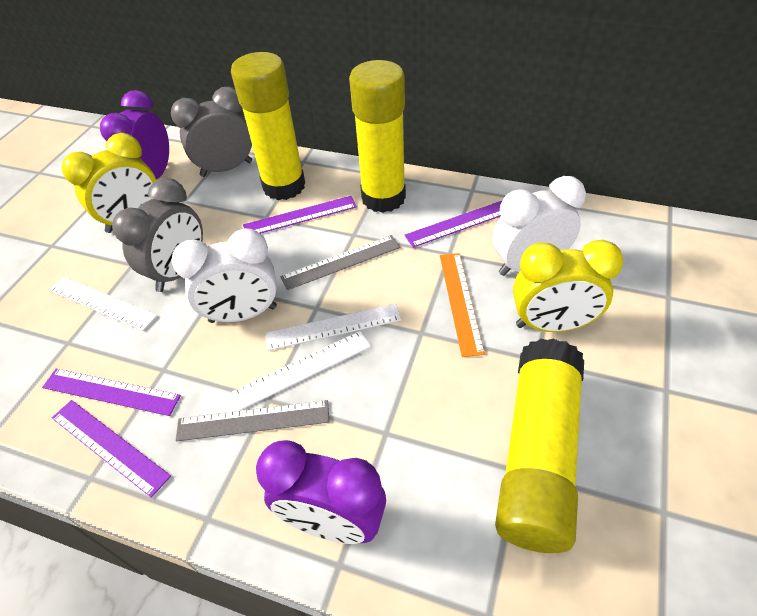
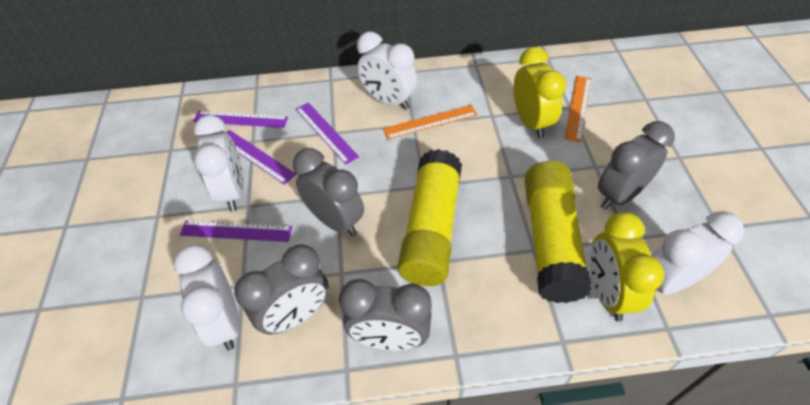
grey clock: [112,178,203,292] [171,87,252,177] = 2 -> [234,244,329,335] [293,148,364,236] [339,279,432,351] [598,121,675,210] = 4
grey ruler: [175,400,329,442] [280,235,400,290] = 2 -> none = 0
orange ruler: [440,253,485,357] = 1 -> [383,105,478,140] [565,76,591,142] = 2
purple clock: [100,90,169,180] [256,440,386,544] = 2 -> none = 0
white clock: [171,228,277,323] [493,176,586,276] = 2 -> [173,245,240,350] [194,115,244,212] [357,32,417,110] [651,211,744,295] = 4
white ruler: [49,277,157,331] [232,331,371,410] [265,304,401,351] = 3 -> none = 0
yellow glue stick: [231,52,305,200] [349,60,406,213] [495,338,584,553] = 3 -> [398,149,462,286] [524,161,592,303] = 2

